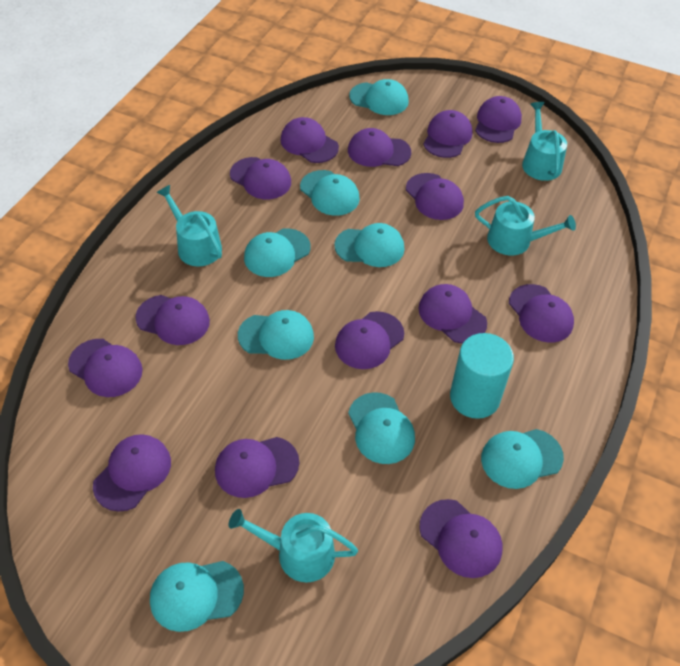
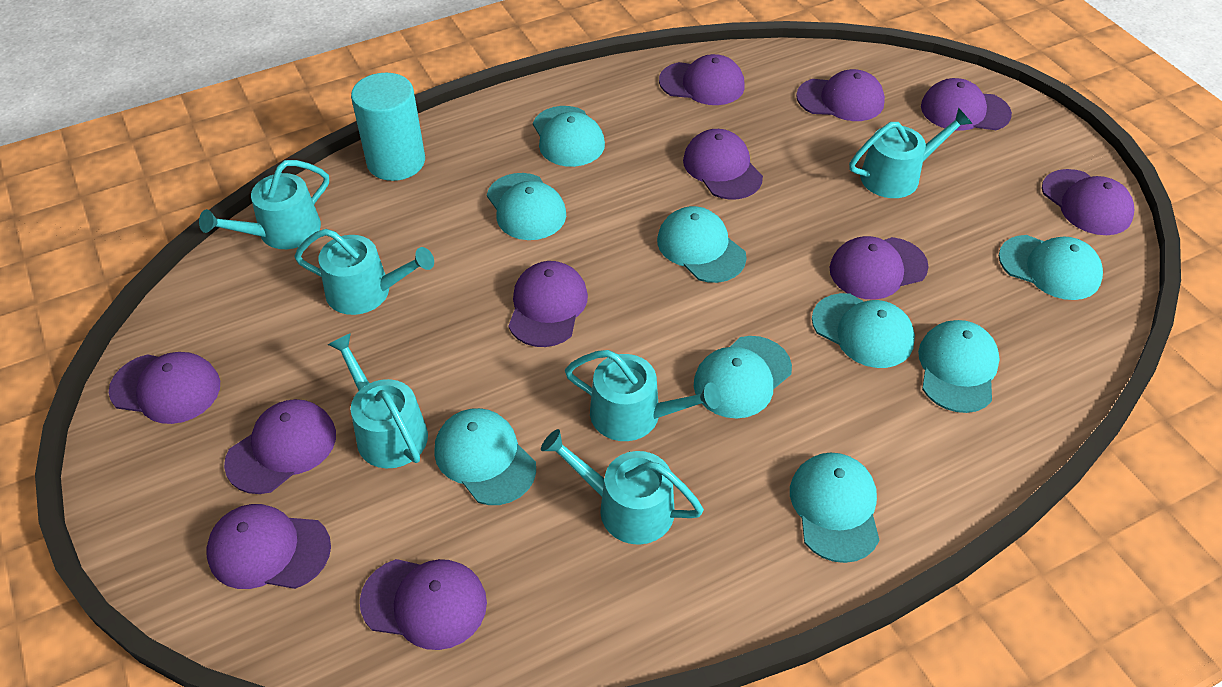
purple cap: [68,339,143,397] [93,434,171,512] [135,295,210,345] [215,437,299,498] [230,157,291,199] [280,117,339,163] [335,311,404,369] [348,128,411,167] [406,173,464,220] [418,284,487,344] [419,499,502,578] [423,110,473,158] [475,96,522,143] [509,284,574,343] = 14 -> [109,352,220,424] [206,504,331,589] [224,399,336,494] [360,559,487,650] [509,261,588,347] [659,54,745,105] [683,129,763,200] [796,69,885,121] [829,236,929,300] [921,78,1012,131] [1042,169,1134,235] = 11
turquoise cap: [150,561,244,632] [238,310,314,360] [244,228,310,277] [300,170,360,216] [334,223,405,267] [348,392,415,464] [349,79,409,115] [481,429,564,489] = 8 -> [434,408,536,505] [487,173,566,240] [533,106,605,167] [657,206,747,283] [694,336,792,418] [790,452,879,563] [812,293,915,368] [918,320,1000,413] [999,235,1103,300] = 9
turquoise watering can: [156,185,222,267] [228,509,358,583] [475,196,576,255] [522,102,567,181] = 4 -> [199,160,329,249] [294,229,434,315] [327,333,428,468] [541,429,704,545] [565,350,721,441] [849,108,972,198] = 6

